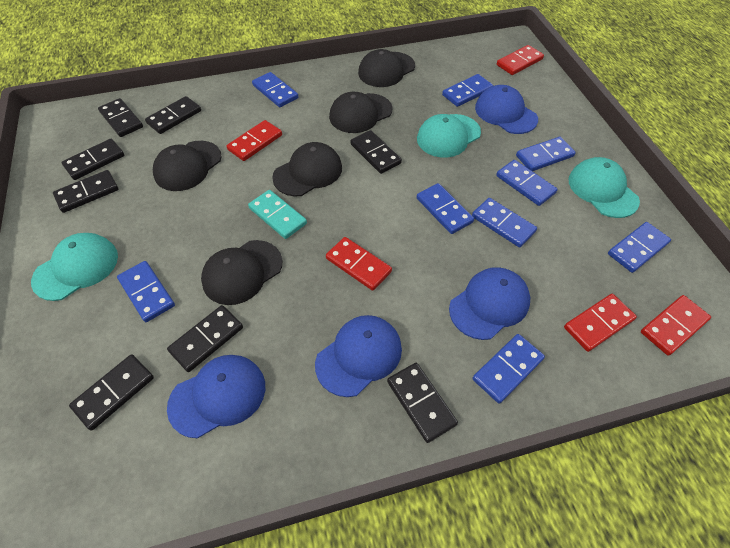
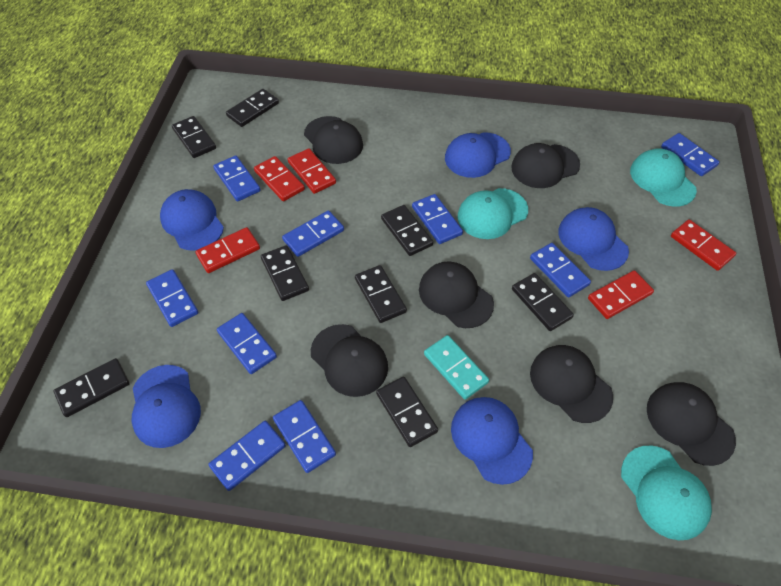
black cap: [153,141,222,191] [201,240,282,305] [272,142,342,196] [329,92,392,133] [358,49,415,87] = 5 -> [304,116,363,164] [311,324,388,397] [419,261,494,328] [511,143,580,188] [530,345,613,423] [647,382,736,466] = 6
blue cap: [167,355,265,438] [315,315,402,397] [449,267,530,340] [475,85,538,134] = 4 -> [132,365,201,448] [160,189,224,251] [445,132,511,178] [451,397,533,485] [558,207,629,271] = 5

